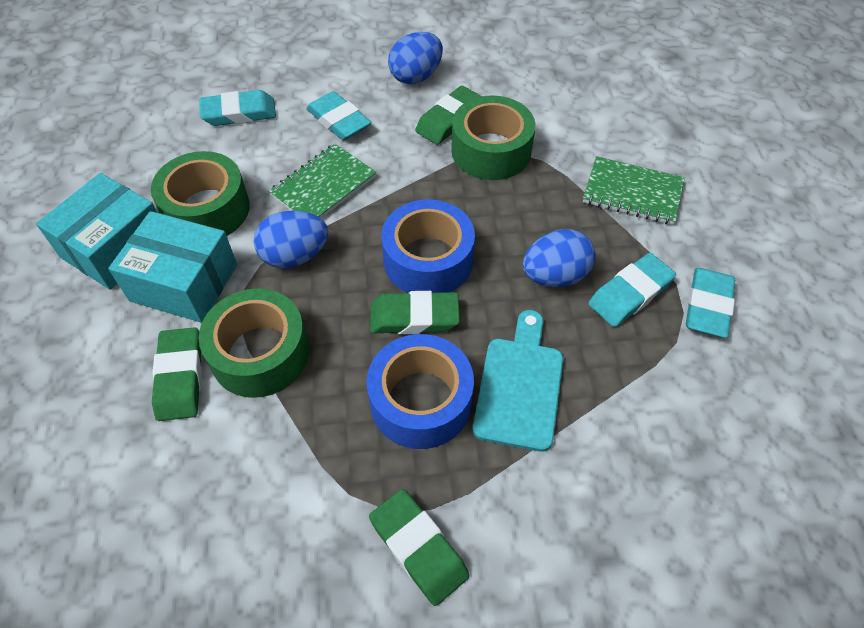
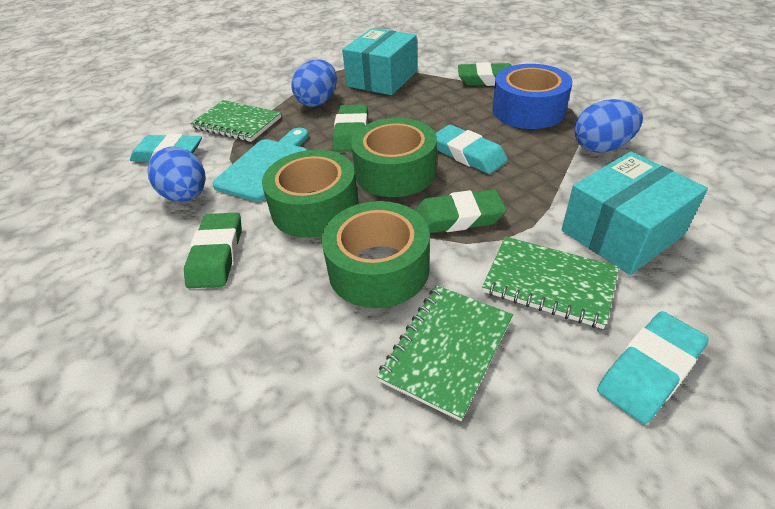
blue tape: [367,334,474,449] [381,199,475,293] = 2 -> [492,64,573,129] = 1
green notebook: [269,144,377,218] [583,156,685,225] = 2 -> [190,100,281,142] [377,286,513,421] [482,236,619,329] = 3
turquoise eraser: [199,90,276,126] [306,91,371,140] [588,253,676,327] [686,268,735,338] = 4 -> [130,134,202,162] [436,125,508,174] [597,311,709,424] = 3

